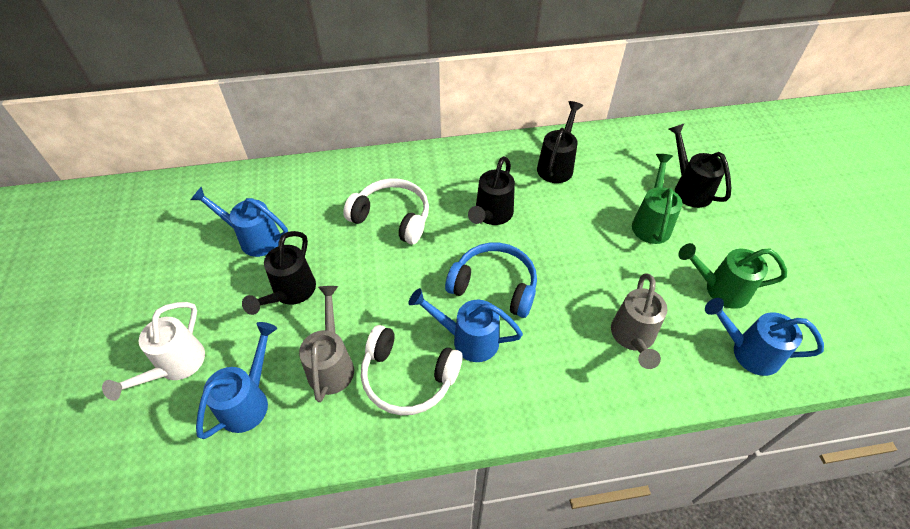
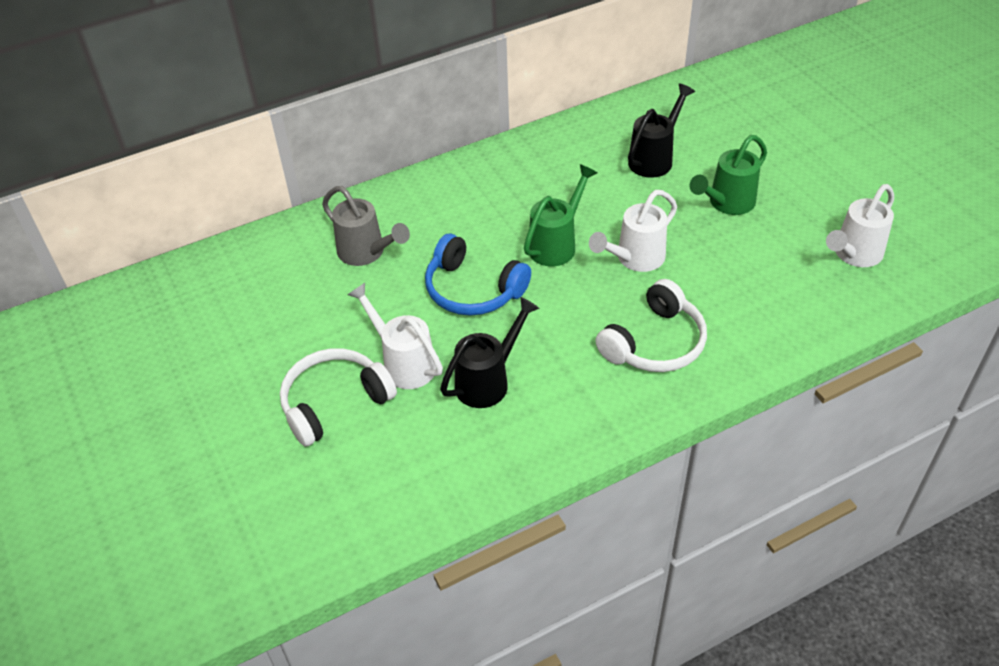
black watering can: [242,231,316,315] [468,156,515,225] [537,101,583,183] [669,124,731,208] = 4 -> [440,297,540,408] [628,83,695,178] = 2
blue watering can: [191,187,288,257] [196,322,277,439] [409,288,523,362] [705,298,824,376] = 4 -> none = 0
grey watering can: [299,286,354,402] [611,274,667,369] = 2 -> [322,186,410,266] = 1
white watering can: [102,302,205,401] = 1 -> [347,283,443,389] [589,190,677,272] [826,184,894,267] = 3

